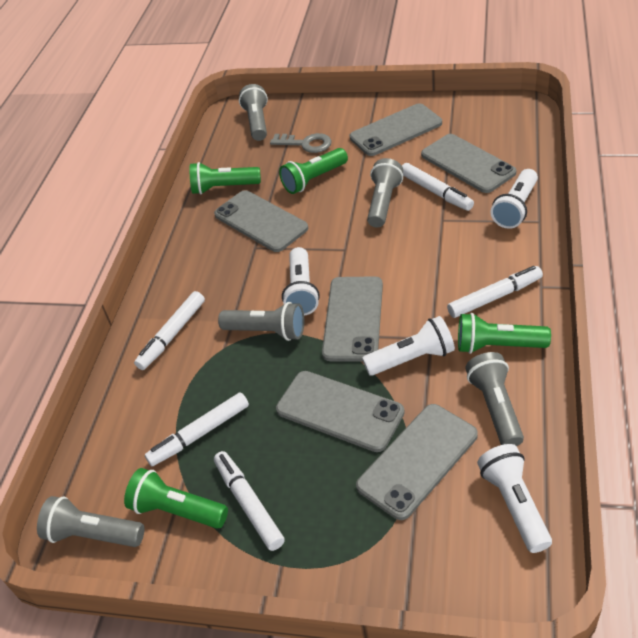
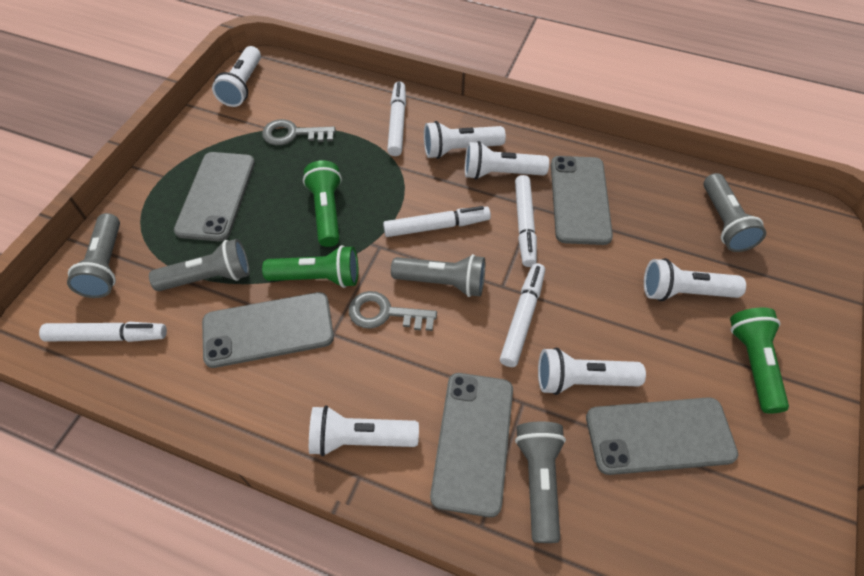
green flashlight: [124,468,228,529] [190,162,261,194] [279,148,348,194] [458,313,551,354] = 4 -> [262,245,358,288] [303,160,342,247] [730,307,789,414] = 3
grey key: [270,133,331,153] = 1 -> [262,119,336,145] [349,291,437,331] = 2
grey phone: [214,190,308,252] [276,371,405,452] [322,276,383,362] [350,103,442,156] [356,404,478,520] [421,134,516,193] = 6 -> [174,152,255,241] [202,292,334,368] [430,373,513,517] [551,156,613,245] [586,397,738,475] = 5
white flashlight: [282,247,320,316] [362,316,455,376] [477,444,552,553] [491,169,538,229] = 4 -> [212,46,261,107] [309,405,419,456] [424,121,506,159] [465,141,549,180] [538,347,646,395] [644,258,746,301] = 6

